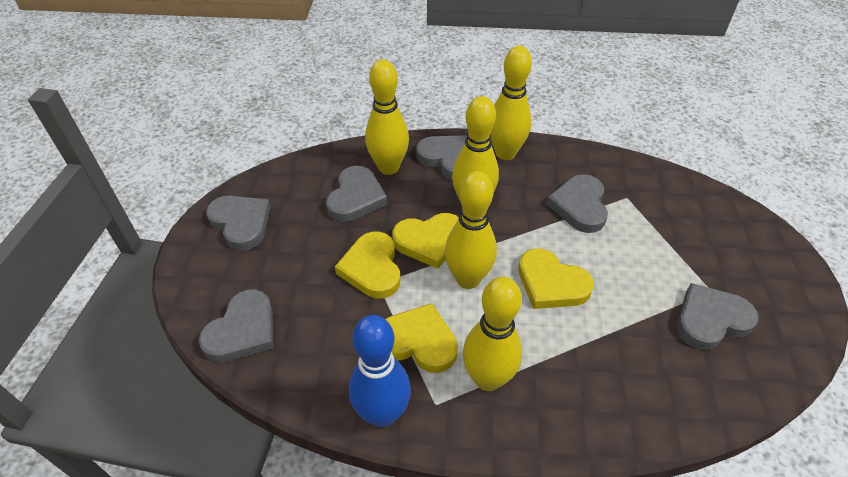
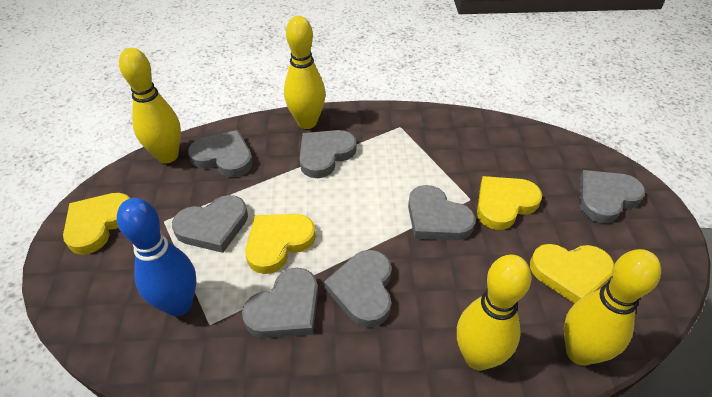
grey heart: [198,289,274,362] [206,196,271,251] [326,166,387,222] [416,135,467,180] [546,174,608,233] [677,283,759,350] = 6 -> [172,195,248,253] [188,130,253,177] [242,268,318,338] [299,130,356,178] [324,250,392,327] [408,185,476,240] [579,170,645,223] = 7
yellow bowling pin: [365,59,409,175] [445,171,497,289] [452,96,499,200] [463,277,523,391] [490,46,532,160] = 5 -> [119,48,181,164] [284,16,326,129] [457,254,531,371] [564,249,661,366] = 4

